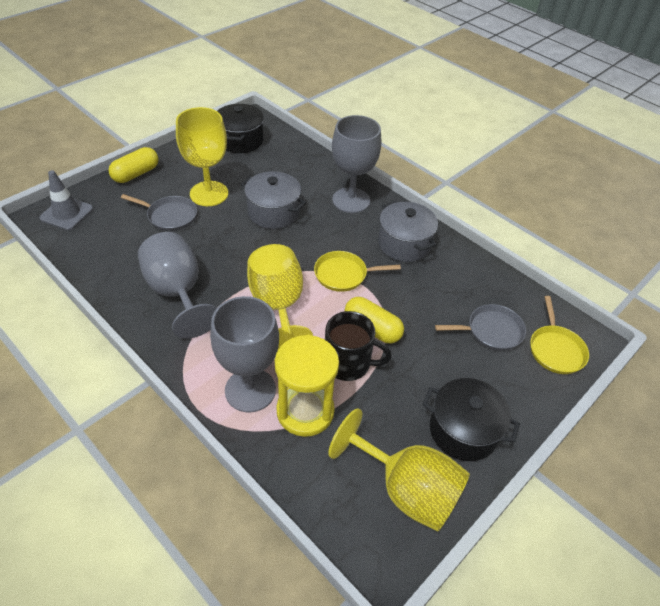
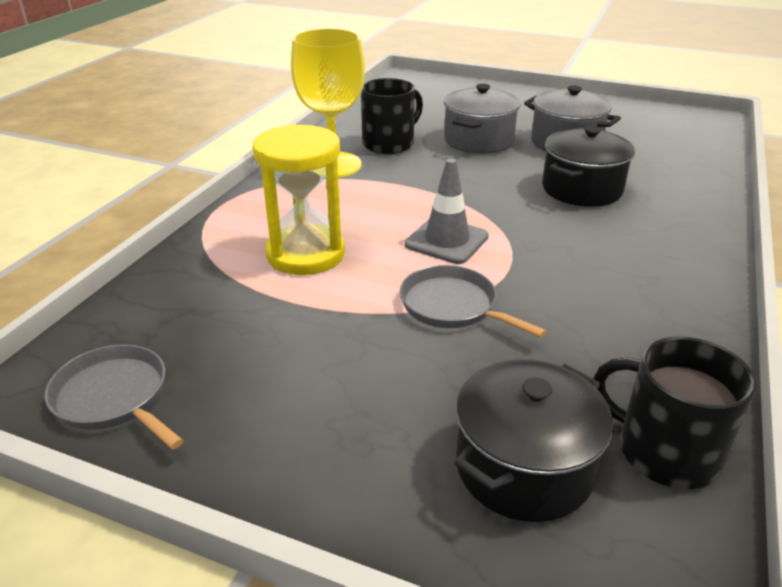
black mug: [325,311,392,381] = 1 -> [361,78,423,154] [593,337,756,489] = 2
grey goblet: [138,232,217,339] [210,296,279,412] [332,115,381,213] = 3 -> none = 0
yellow capsule: [109,147,159,183] [345,297,404,343] = 2 -> none = 0
yellow goblet: [176,107,228,206] [247,244,313,350] [328,409,470,531] = 3 -> [291,28,365,178] = 1
yellow pan: [314,251,401,292] [530,296,589,374] = 2 -> none = 0

